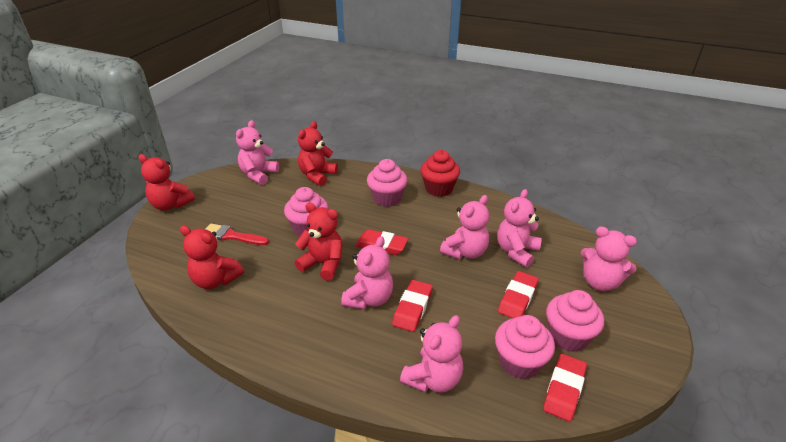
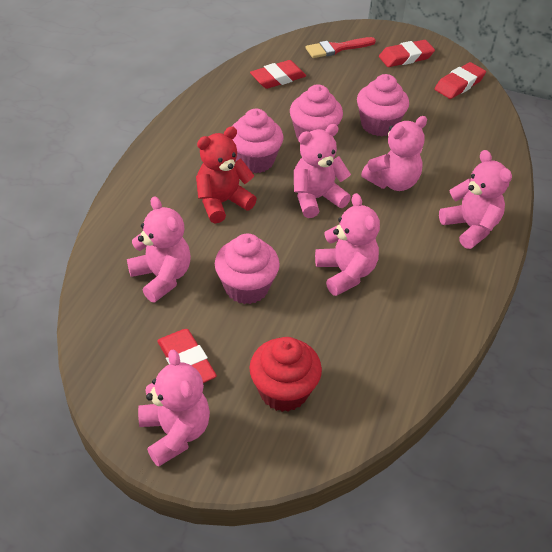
red teddy bear: [138,154,195,210] [180,226,244,289] [295,203,342,281] [298,121,338,186] = 4 -> [196,126,257,223] = 1

